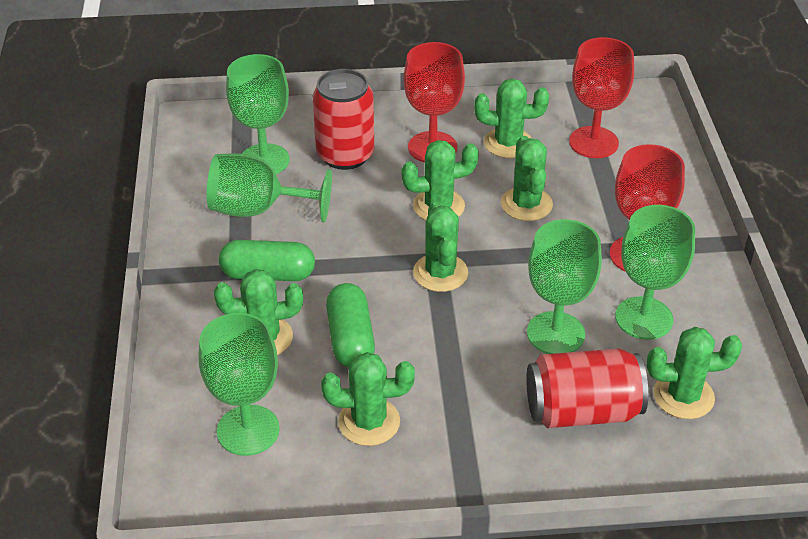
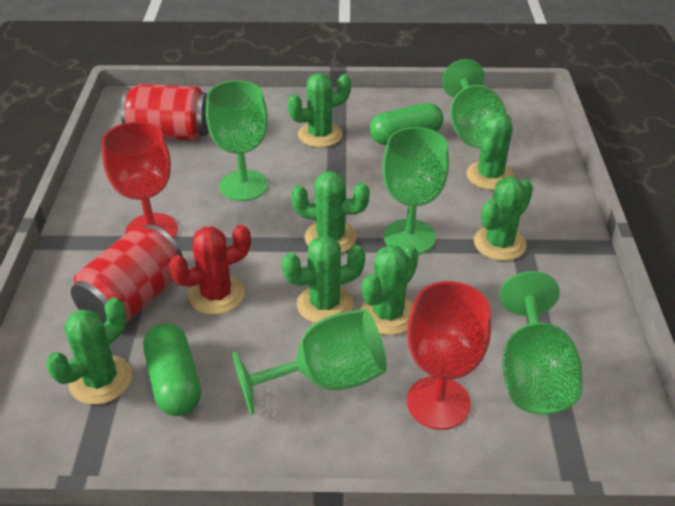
red cactus: none = 0 -> [169,225,251,315] = 1
red goblet: [404,42,465,163] [569,37,634,158] [610,144,685,272] = 3 -> [101,121,178,239] [407,281,491,430] = 2

